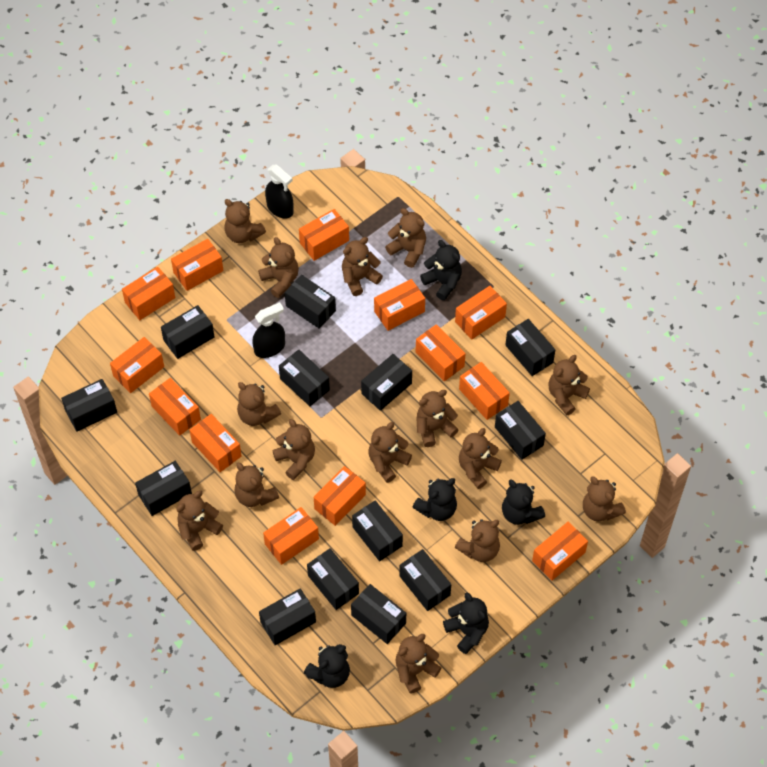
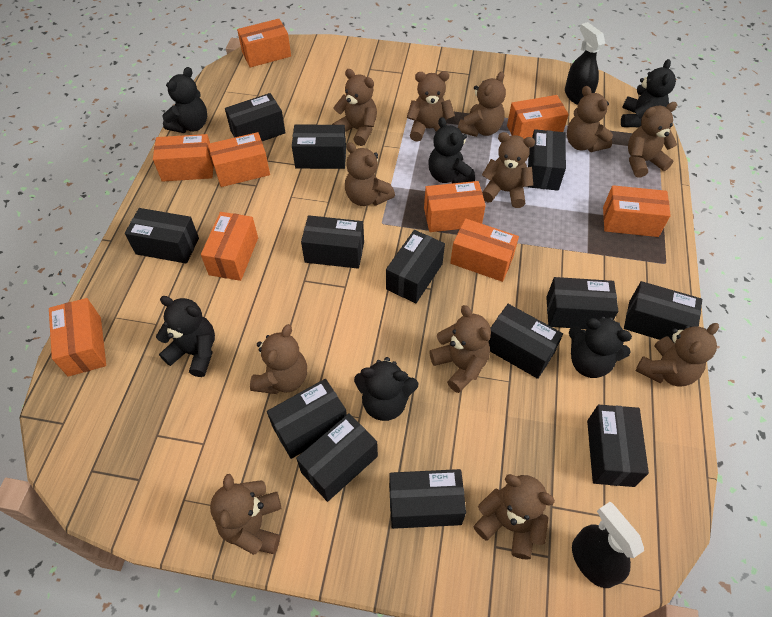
black teddy bear: [304,644,350,688] [412,478,457,521] [420,240,462,300] [443,592,489,654] [502,479,545,525] = 5 -> [156,296,215,377] [162,67,207,133] [354,357,418,421] [428,117,475,183] [569,317,632,378] [621,59,676,127] = 6
brown teddy bear: [176,490,223,551] [224,199,266,243] [234,463,279,507] [237,382,281,426] [258,237,299,298] [272,419,315,480] [342,237,383,296] [369,422,412,483] [385,208,426,268] [395,634,442,694] [416,390,459,447] [455,520,500,562] [459,428,502,489] [548,355,590,416] [583,476,626,521] = 15 -> [210,474,282,555] [250,324,307,394] [332,69,377,146] [345,142,395,206] [407,71,455,142] [429,305,491,393] [458,72,506,137] [474,474,555,560] [482,132,535,208] [567,86,613,152] [628,102,677,178] [636,323,719,386] = 12
orange box: [110,337,164,393] [122,267,175,320] [149,378,201,436] [171,239,224,291] [190,414,242,472] [263,507,319,565] [299,209,349,261] [314,466,366,526] [374,279,425,331] [416,324,466,381] [455,286,507,340] [459,362,510,420] [532,522,588,581] = 13 -> [49,298,106,377] [153,134,214,182] [201,212,258,281] [208,132,270,187] [237,19,291,67] [424,181,486,232] [450,219,519,282] [507,95,569,139] [603,185,671,237] = 9

